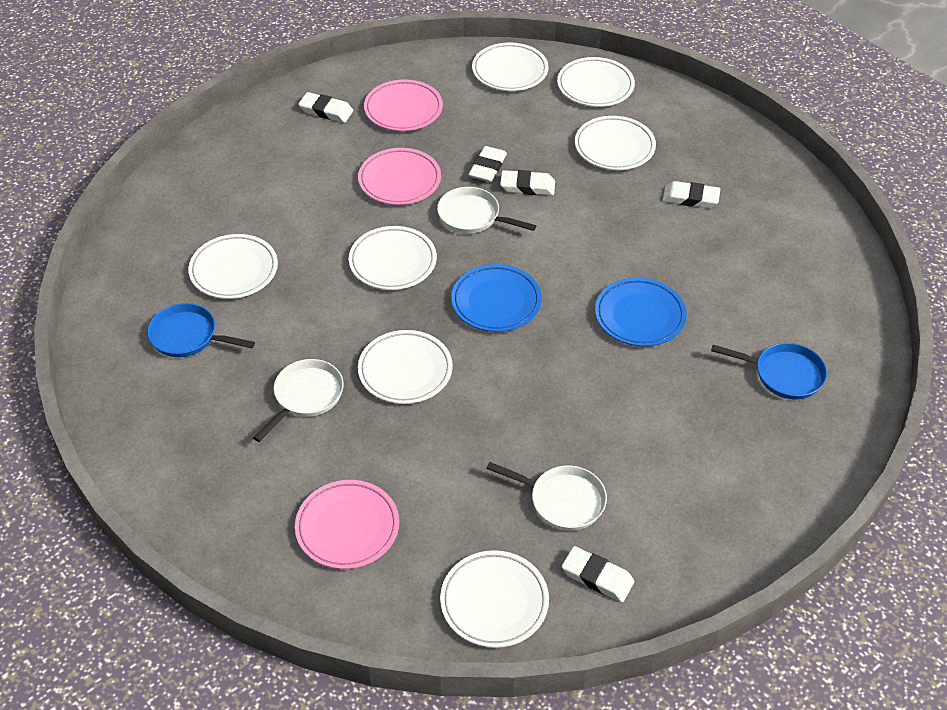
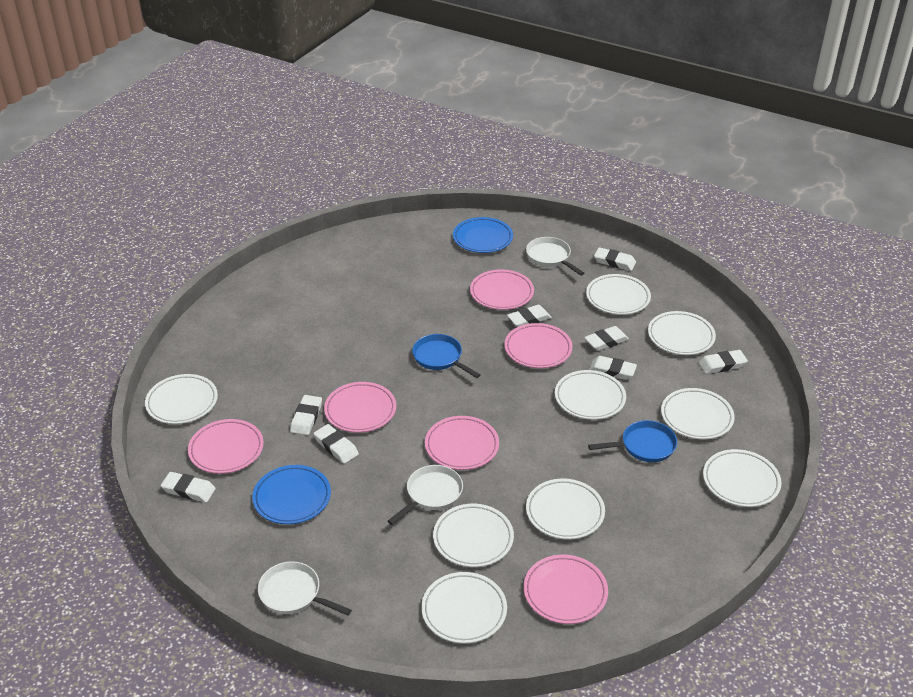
pink plate: [295,480,399,569] [358,148,441,205] [364,80,443,131] = 3 -> [188,419,264,474] [324,382,396,433] [425,416,499,470] [470,269,534,310] [504,323,572,368] [524,555,608,624] = 6
white eraser: [298,92,353,123] [468,146,507,182] [500,170,555,195] [562,546,635,602] [663,181,720,208] = 5 -> [161,472,216,502] [290,395,322,435] [313,424,359,464] [507,305,552,327] [584,326,629,351] [589,356,637,380] [594,247,636,271] [699,350,748,374] = 8
white plate: [188,234,278,299] [349,226,437,290] [358,330,453,404] [440,550,549,648] [472,43,549,91] [557,57,635,107] [575,116,656,170] = 7 -> [145,374,218,424] [421,572,507,644] [433,504,514,567] [526,478,605,540] [555,370,626,420] [586,274,651,315] [648,311,716,355] [661,388,735,439] [703,449,782,507] = 9

